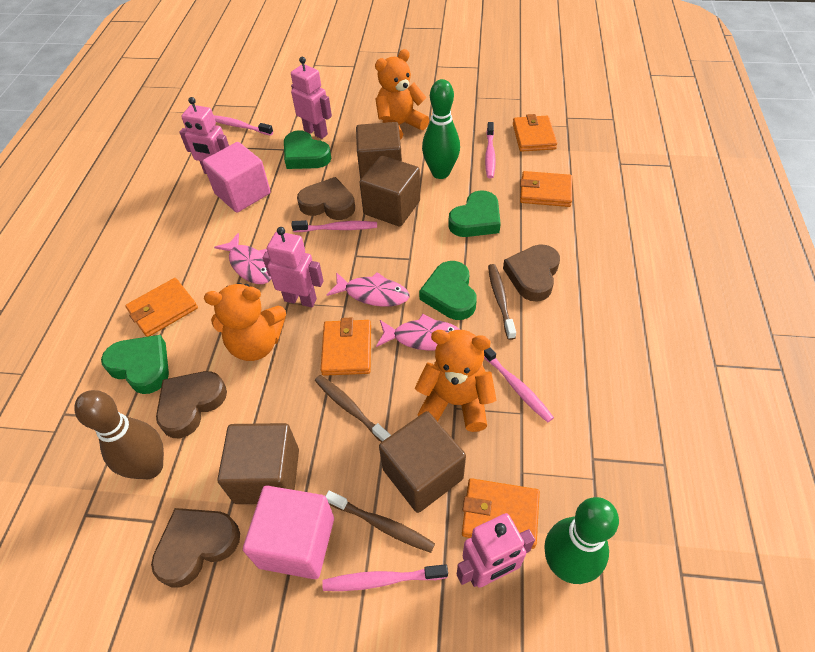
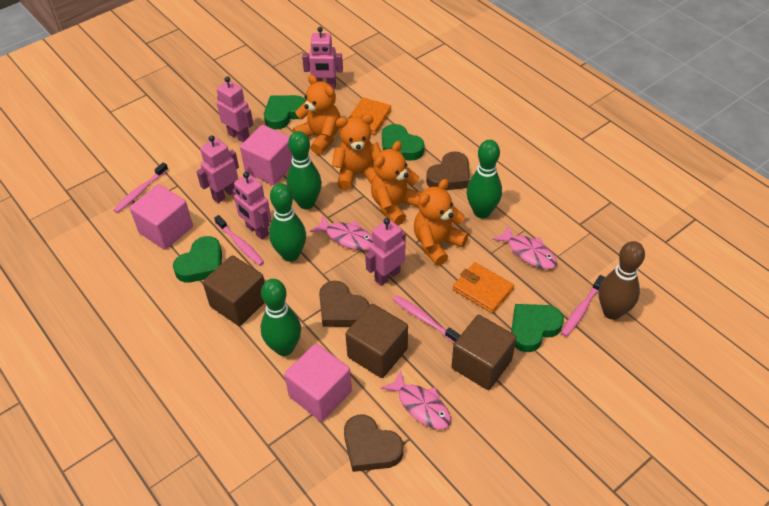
brown cube: [217,423,299,504] [356,122,402,180] [359,156,420,227] [379,411,466,513] = 4 -> [203,255,265,326] [345,304,408,378] [451,315,516,390] = 3
brown heart: [151,508,240,588] [156,371,227,438] [297,177,355,220] [503,245,560,302] = 4 -> [319,281,369,327] [344,415,403,472] [426,151,470,190] = 3
brown toothbrush: [315,375,391,442] [326,491,435,553] [488,264,516,340] = 3 -> none = 0
green bowling pin: [422,79,460,179] [544,497,619,584] = 2 -> [260,279,301,356] [269,183,306,262] [287,131,322,209] [467,140,502,218] = 4
orange teddy bear: [204,283,286,361] [375,49,429,140] [415,330,496,432] = 3 -> [293,74,341,155] [332,114,381,190] [371,141,421,226] [414,179,468,266] = 4
orange wallet: [125,278,198,337] [321,318,371,376] [462,478,540,549] [513,114,557,152] [520,171,572,207] = 5 -> [348,98,391,135] [453,262,514,313] = 2
pink cube: [202,142,271,213] [243,486,334,579] = 2 -> [130,184,193,250] [240,125,292,185] [284,344,352,421] = 3
pink robot: [179,97,229,174] [263,227,323,307] [291,57,332,139] [457,513,535,588] = 4 -> [196,135,239,203] [217,76,253,142] [233,172,271,240] [302,27,343,89] [365,218,406,286] = 5
pink toothbrush: [214,115,273,136] [291,220,377,232] [322,564,448,591] [484,347,554,423] [485,122,496,178] = 5 -> [113,162,168,213] [214,215,264,266] [393,295,460,343] [561,275,605,337] = 4

